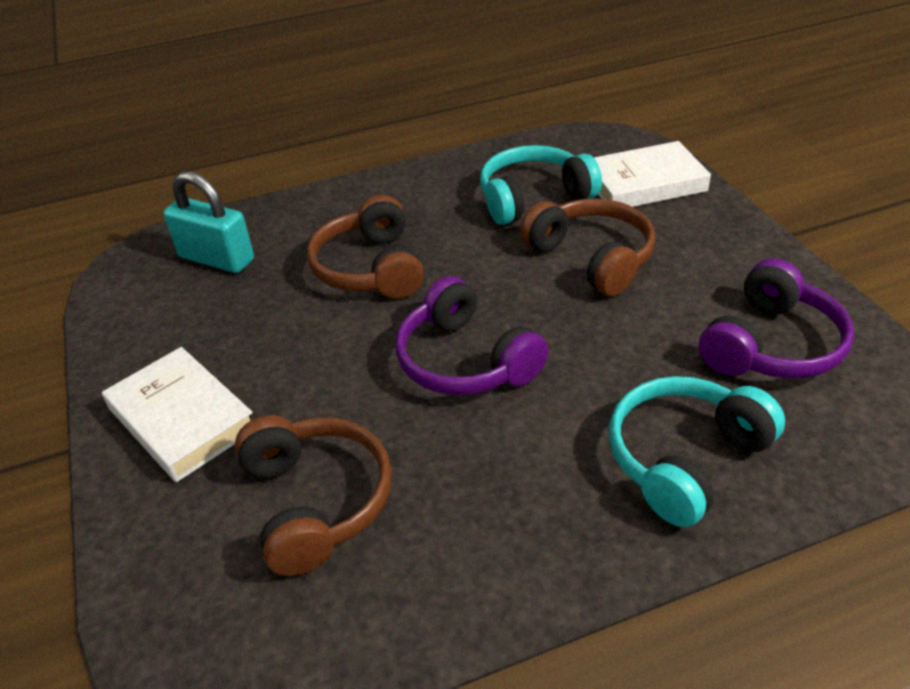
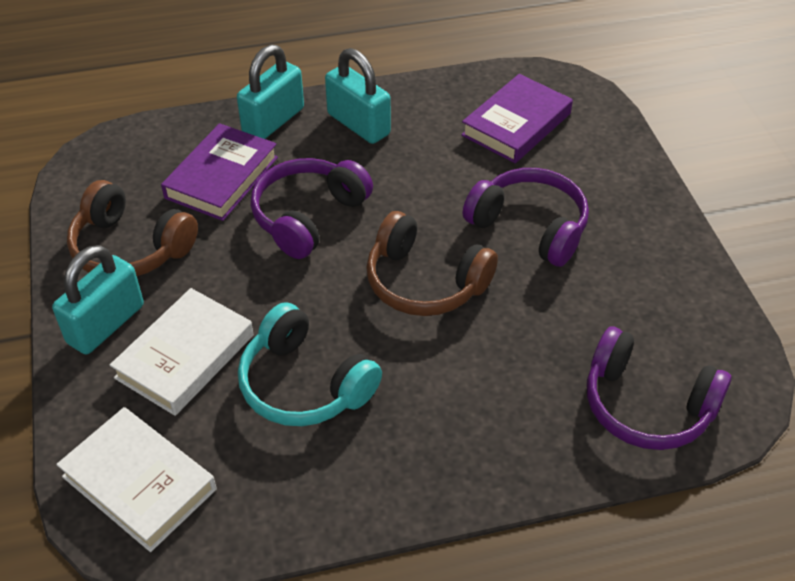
brown headphones: [234,415,392,576] [307,195,424,299] [520,198,655,296] = 3 -> [67,180,198,276] [366,211,498,316] = 2
purple book: none = 0 -> [161,123,278,221] [461,74,573,163] = 2
purple headphones: [395,276,549,395] [699,259,854,379] = 2 -> [251,158,373,259] [463,168,589,267] [587,327,732,450] = 3
turquoise headphones: [480,145,602,225] [609,376,785,527] = 2 -> [238,302,382,426] = 1
turquoise padlock: [163,171,254,273] = 1 -> [52,245,144,354] [237,44,304,139] [325,48,391,144] = 3

